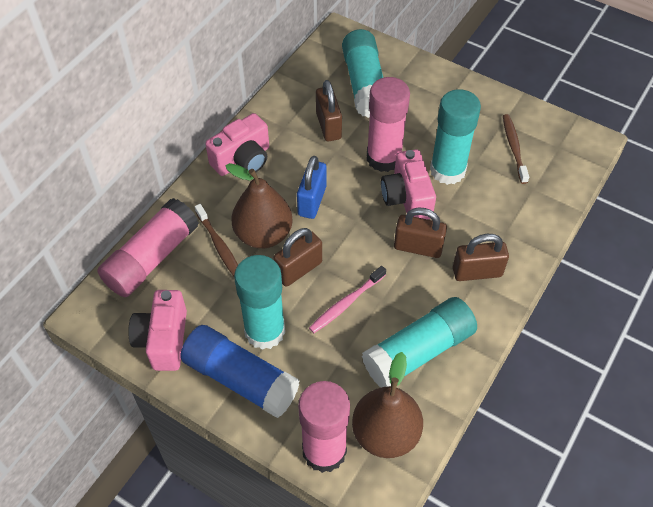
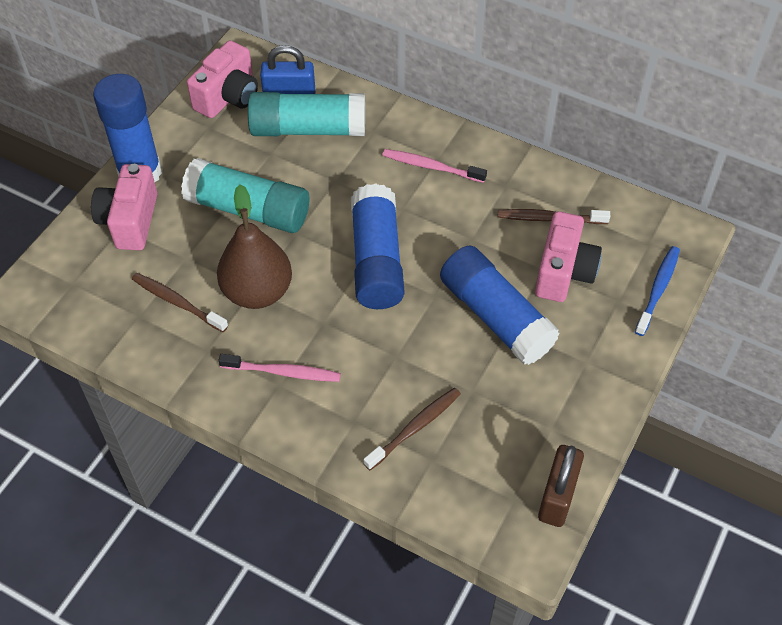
blue glue stick: [180,325,300,418] = 1 -> [93,74,162,182] [351,183,404,309] [440,245,560,365] = 3
blue toothbrush: none = 0 -> [635,246,680,336] = 1
brown padlock: [274,228,322,287] [316,80,342,141] [394,207,447,258] [453,234,509,281] = 4 -> [538,445,584,527] = 1
brown pear: [226,163,293,249] [352,352,423,458] = 2 -> [217,184,292,309] = 1
brown toothbrush: [195,204,238,276] [503,114,529,184] = 2 -> [132,273,228,332] [364,388,461,470] [498,209,610,224] = 3
pink glue stick: [97,198,199,297] [298,381,350,473] [367,77,410,172] = 3 -> none = 0
pink toothbrush: [309,266,386,333] = 1 -> [218,354,341,382] [383,149,487,183] = 2
turquoise glue stick: [234,255,285,350] [342,29,383,118] [362,297,477,388] [430,89,481,185] = 4 -> [181,158,309,233] [248,92,365,136] = 2

